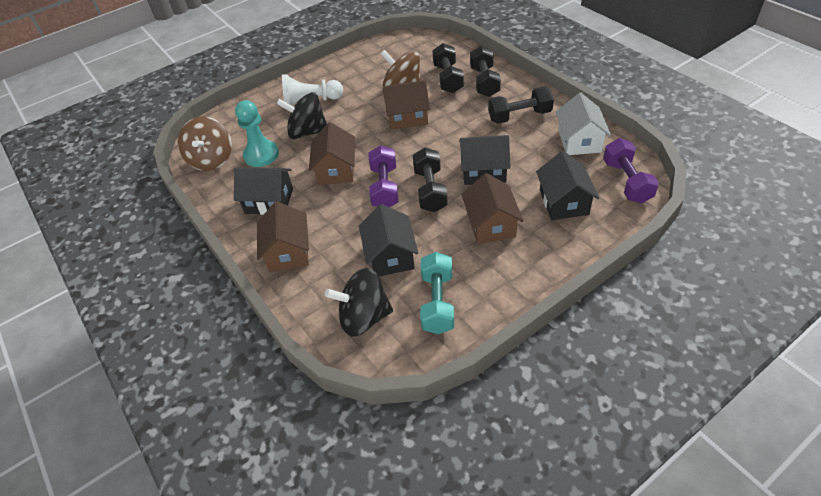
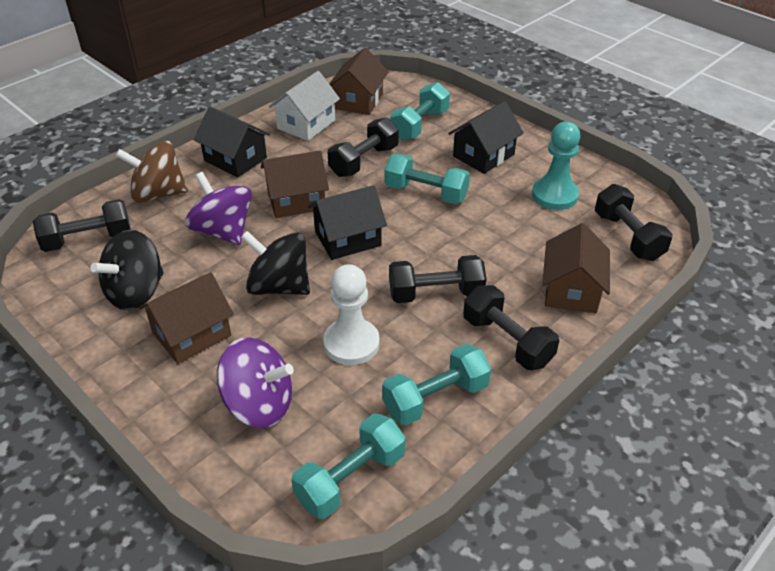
black dumbbell: [413,148,448,212] [432,43,464,93] [470,46,501,97] [488,87,554,124] = 4 -> [33,199,131,252] [327,117,399,177] [389,255,486,303] [463,285,559,370] [595,184,672,261] = 5
black house: [234,167,293,215] [359,204,419,276] [459,135,511,185] [536,151,599,220] = 4 -> [194,106,270,177] [308,185,387,260] [448,101,524,174] = 3
brown spinning top: [178,117,232,171] [381,50,420,86] = 2 -> [115,141,188,203] = 1
purple dumbbell: [369,145,399,207] [603,138,659,203] = 2 -> none = 0
purple spinning top: none = 0 -> [185,172,252,245] [217,337,294,428] = 2
turquoise dumbbell: [420,252,454,334] = 1 -> [291,414,406,519] [382,344,491,425] [385,154,470,204] [390,82,450,141] = 4

